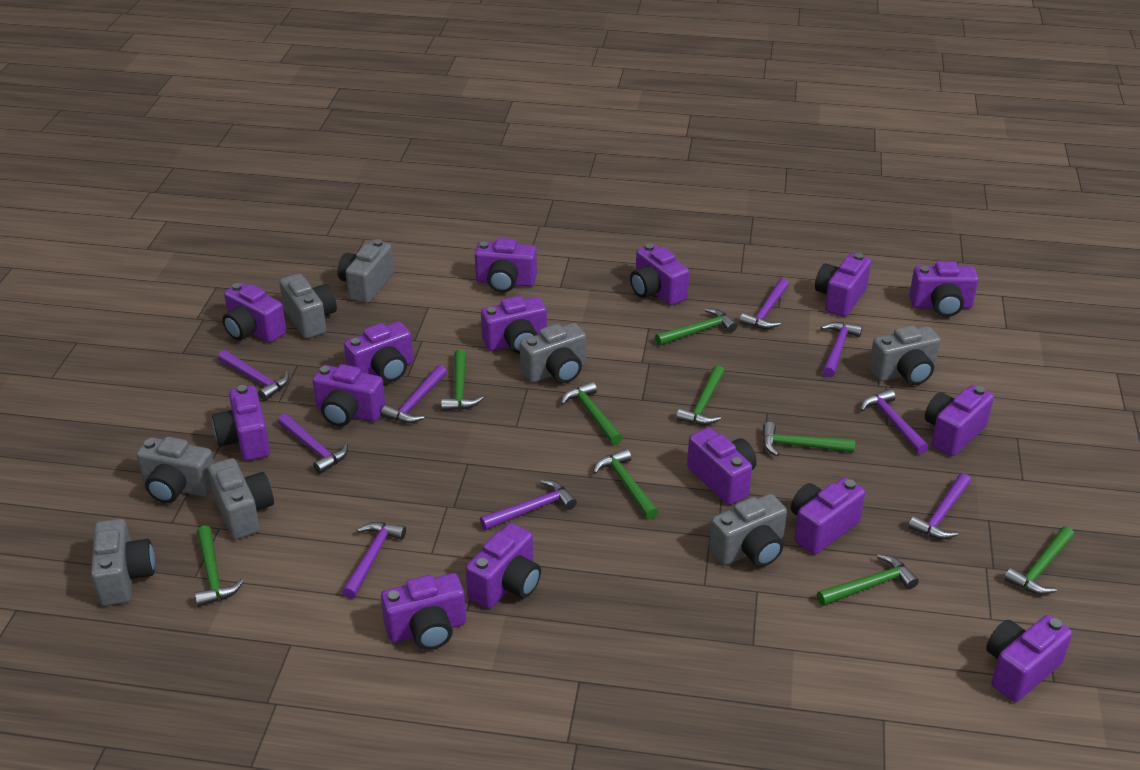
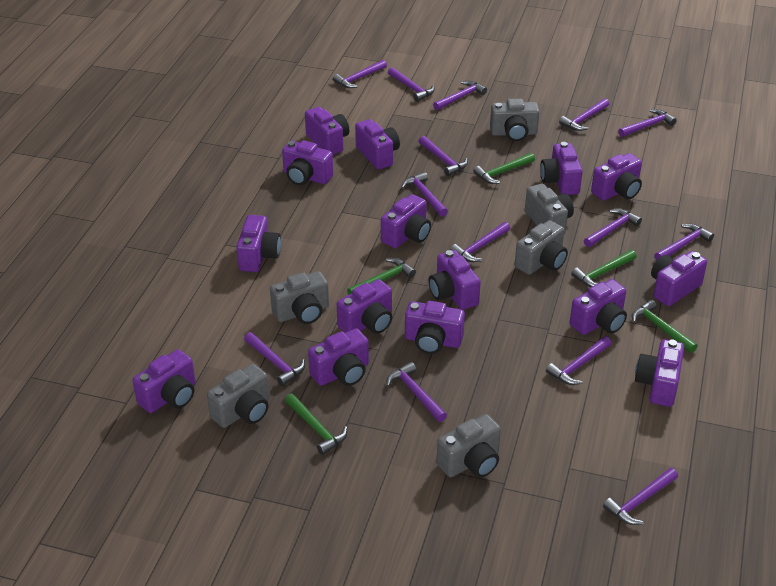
green hammer: [195,526,244,607] [441,349,483,411] [561,381,623,445] [593,449,659,520] [655,309,737,346] [676,365,725,425] [763,422,855,456] [817,554,919,606] [1004,526,1074,595] = 9 -> [285,394,347,455] [347,258,416,295] [473,153,535,184] [571,250,637,287] [632,300,698,353] = 5
grey camera: [91,519,155,606] [137,437,214,503] [208,458,274,539] [279,274,337,339] [338,239,394,303] [520,323,586,383] [709,494,787,567] [869,325,941,385] = 8 -> [207,364,269,428] [270,271,329,324] [437,414,501,478] [490,99,540,141] [515,220,568,275] [525,184,574,234] = 6
purple hammer: [218,350,289,401] [278,414,348,474] [342,522,406,599] [381,365,447,423] [480,480,577,530] [740,279,789,329] [821,322,862,378] [861,389,929,454] [908,473,971,539] = 9 -> [244,332,305,386] [333,60,387,88] [386,362,447,422] [388,67,435,102] [401,172,448,217] [419,136,468,176] [433,81,487,110] [450,222,510,262] [546,336,611,385] [559,99,609,131] [584,209,642,247] [603,468,678,525] [618,109,677,137] [654,224,714,261] = 14

